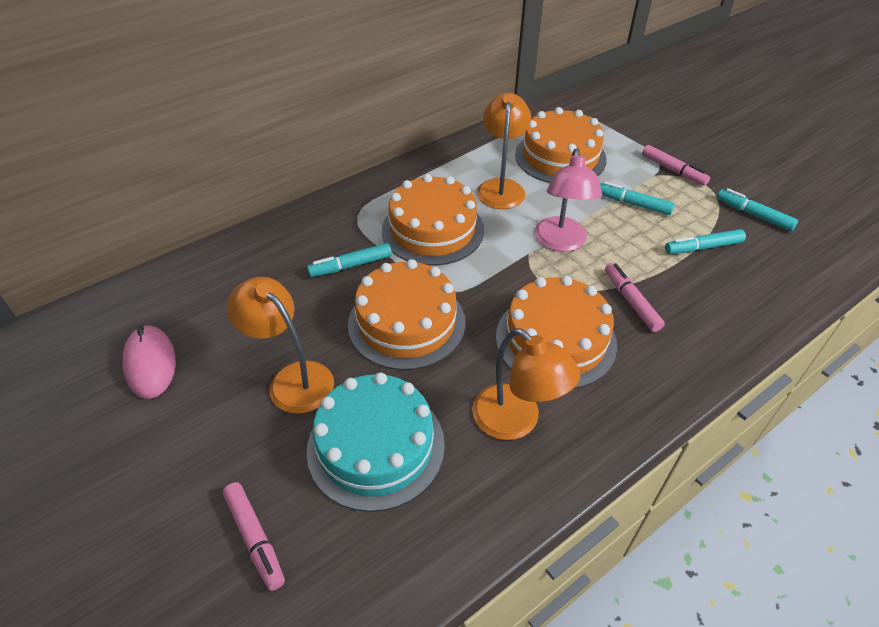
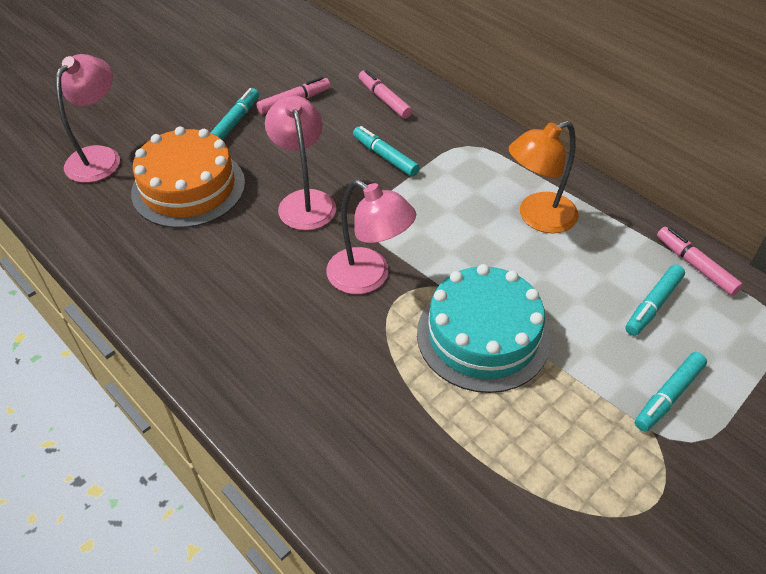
orange cake: [348,259,466,370] [382,174,484,266] [496,276,617,389] [515,107,607,183] = 4 -> [131,127,245,228] = 1
orange lamp: [227,277,334,414] [472,328,581,440] [477,93,531,209] = 3 -> [509,121,578,233] = 1
pink lamp: [535,148,602,252] = 1 -> [55,54,120,183] [265,95,336,230] [326,180,416,294] = 3
pink mouse: [122,325,176,399] = 1 -> none = 0

